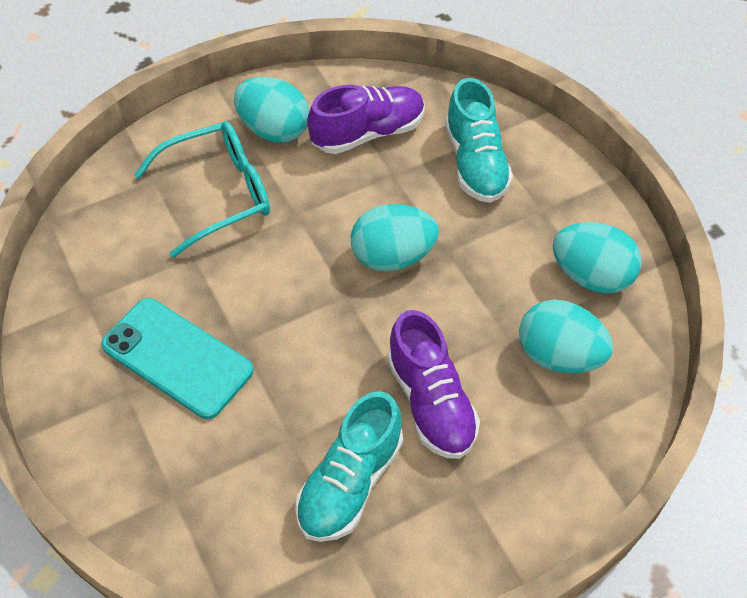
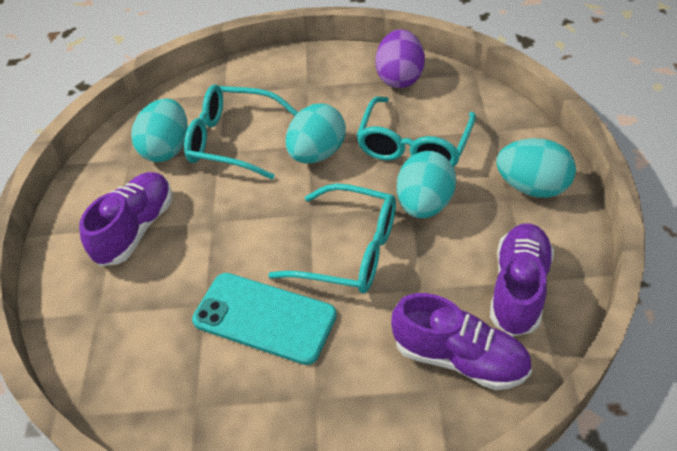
purple egg: none = 0 -> [376,29,425,88] = 1
purple shoe: [307,85,425,154] [387,310,480,459] = 2 -> [79,172,173,266] [391,293,532,390] [490,223,554,336] = 3
turquoise glasses: [134,121,270,258] = 1 -> [184,85,299,180] [268,184,396,294] [356,96,476,167] = 3
turquoise shoe: [295,391,403,542] [445,78,513,203] = 2 -> none = 0

